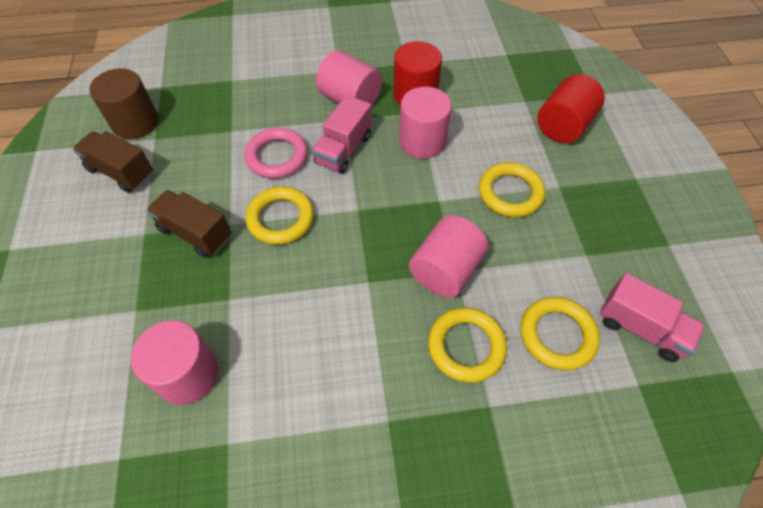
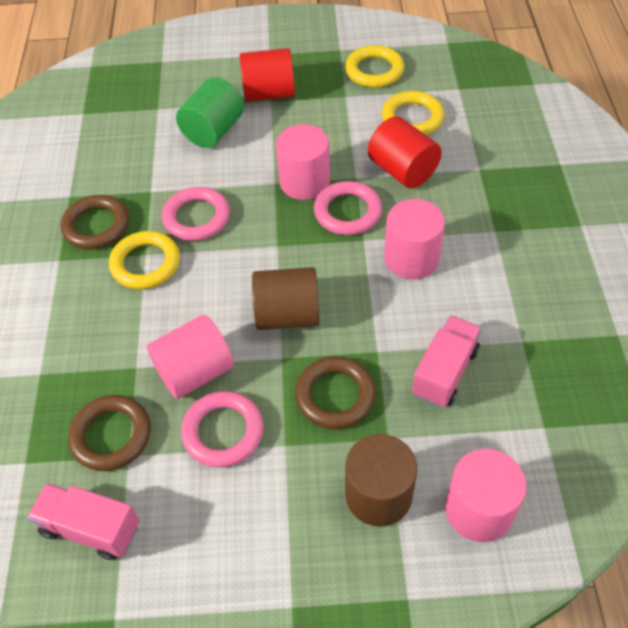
brown cylinder: [89,68,159,139] = 1 -> [252,267,320,330] [345,434,417,527] = 2
brown ring: none = 0 -> [60,195,129,249] [68,395,151,471] [295,356,376,429] = 3
brown truck: [73,131,153,193] [146,190,231,258] = 2 -> none = 0
green cylinder: none = 0 -> [176,77,244,148] = 1
pink ring: [244,128,308,178] = 1 -> [162,187,230,241] [181,391,263,467] [314,181,382,235] = 3
yellow ring: [245,187,314,245] [428,307,507,383] [479,162,545,217] [521,297,600,370] = 4 -> [109,231,180,289] [345,45,404,88] [382,91,444,135] = 3

